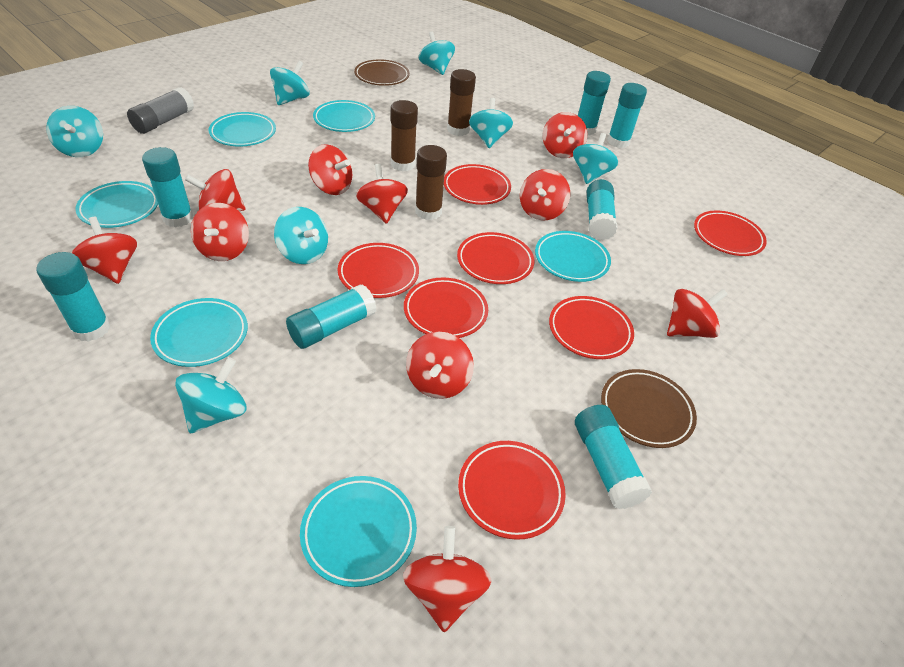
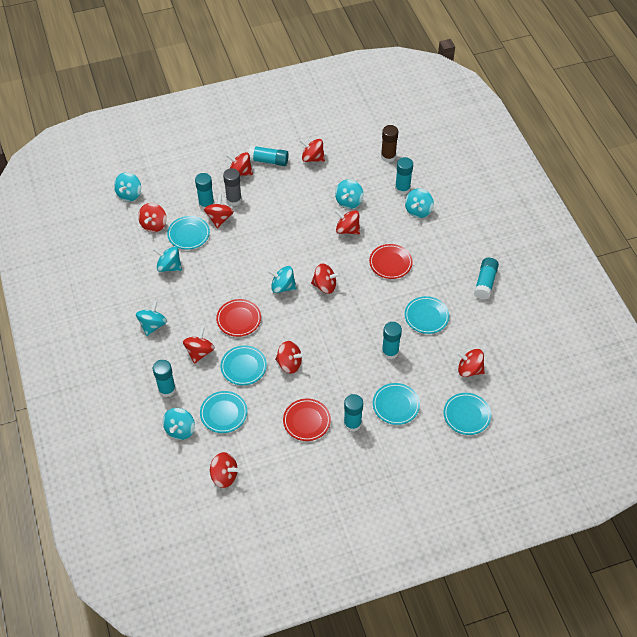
brown glue stick: [391,100,418,171] [415,145,447,220] [447,69,476,136] = 3 -> [381,125,398,162] = 1
brown plate: [354,59,410,86] [601,369,697,448] = 2 -> none = 0
red plate: [338,243,419,298] [404,277,488,338] [444,164,511,205] [457,232,534,284] [458,441,566,540] [549,296,634,359] [694,210,767,256] = 7 -> [216,299,261,337] [283,399,331,441] [369,244,413,279] = 3

